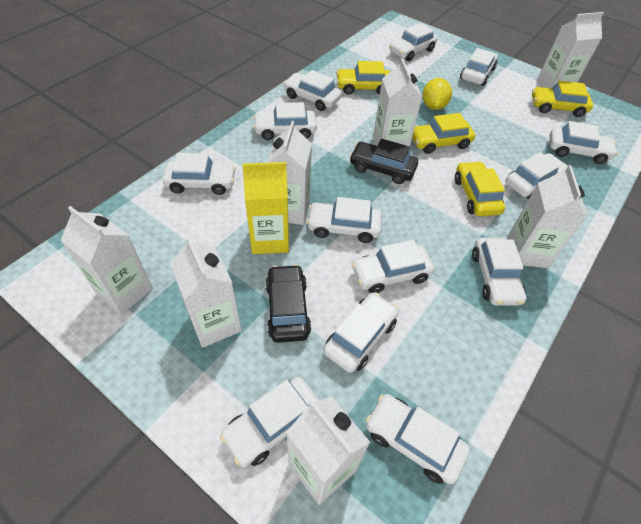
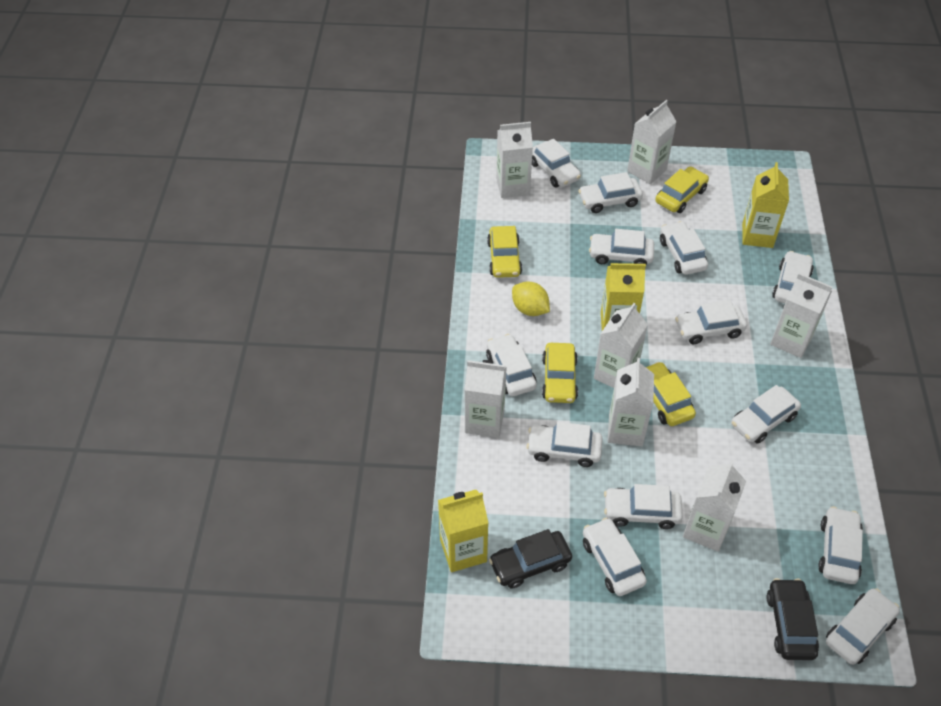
yellow carton: [242,162,289,254] = 1 -> [438,490,488,572] [601,263,646,331] [742,162,789,248] = 3

